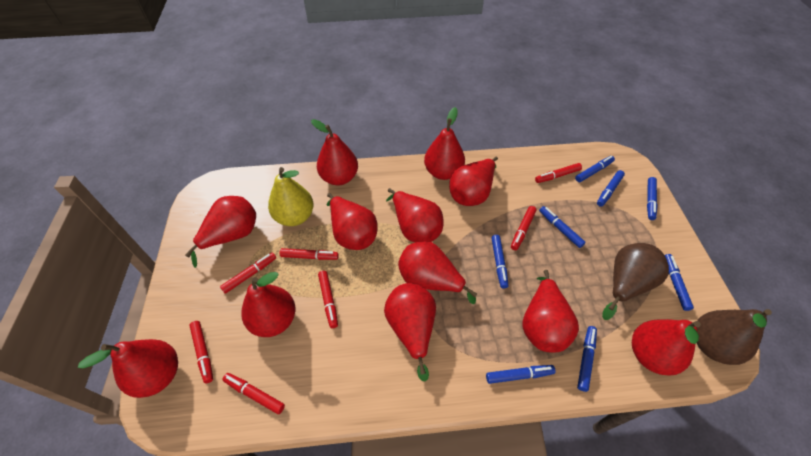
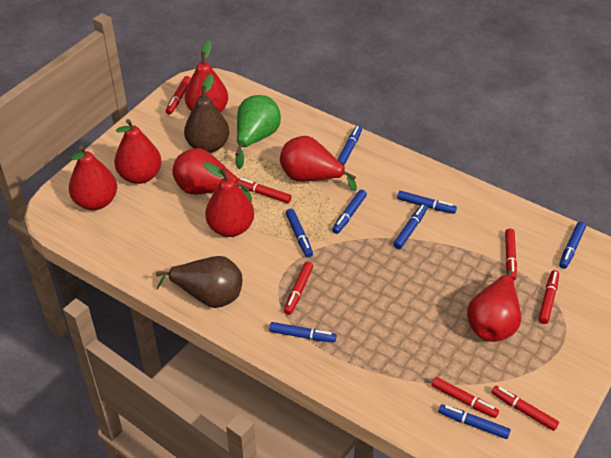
green pear: none = 0 -> [235,95,281,169] = 1
red pear: [78,339,178,398] [185,196,256,268] [241,272,295,337] [311,119,358,185] [326,193,378,250] [384,283,436,382] [386,188,443,243] [398,241,477,304] [424,107,465,180] [449,157,498,206] [522,270,579,353] [632,319,701,376] = 12 -> [69,145,117,210] [114,119,162,184] [172,148,252,202] [185,40,228,113] [204,162,254,237] [280,136,357,191] [467,270,521,342] = 7
yellow pear: [268,167,314,226] = 1 -> none = 0

